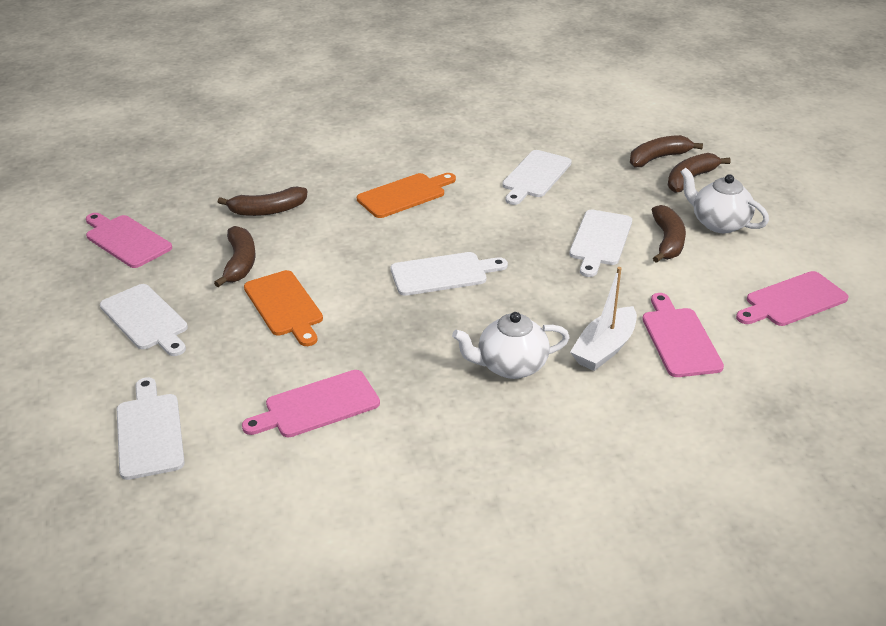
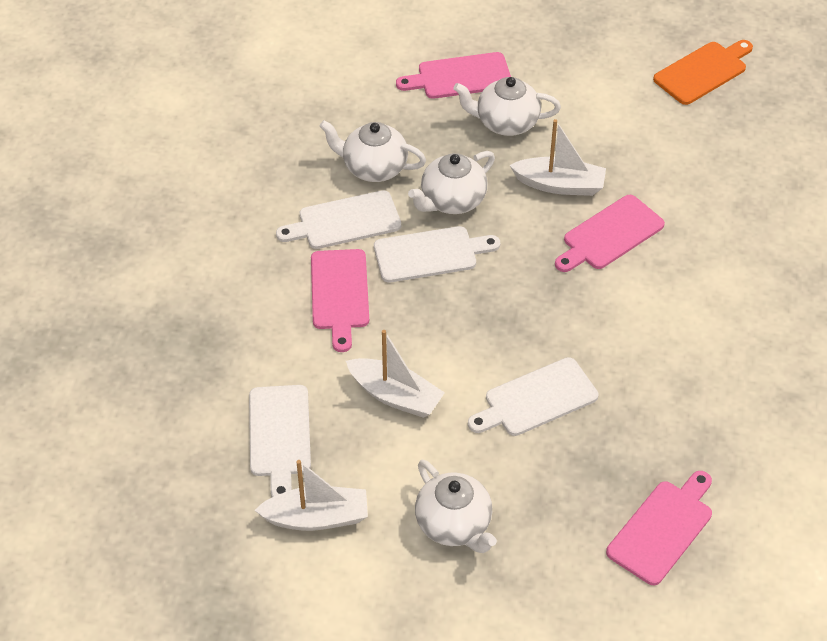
brown banana: [214,226,256,287] [218,187,307,216] [630,135,703,167] [652,205,686,263] [668,153,731,193] = 5 -> none = 0
orange cutting board: [244,270,323,346] [357,173,456,218] = 2 -> [653,40,753,105] = 1
white boat: [570,267,637,371] = 1 -> [255,460,368,531] [346,330,445,418] [509,119,606,196] = 3
white cutting board: [100,284,188,356] [117,377,185,480] [391,252,508,296] [502,150,572,205] [569,210,632,277] = 5 -> [249,385,311,497] [276,190,401,249] [374,226,500,283] [468,357,598,436] = 4
white teapot: [452,312,570,379] [681,168,769,233] = 2 -> [319,120,426,182] [408,151,495,214] [415,460,497,553] [453,77,561,136] = 4

